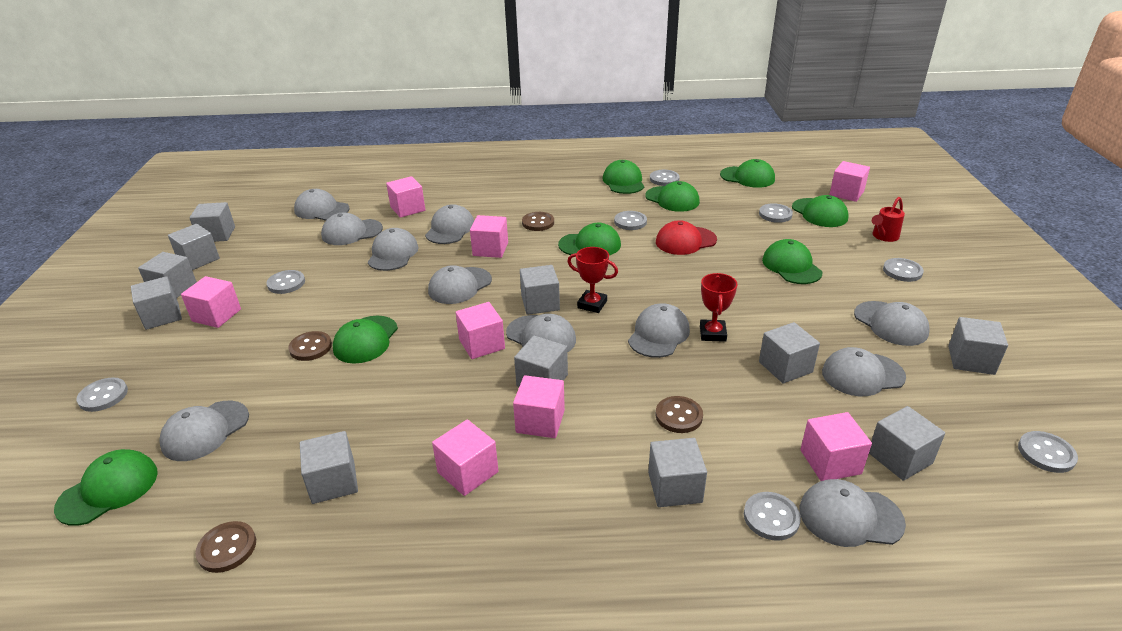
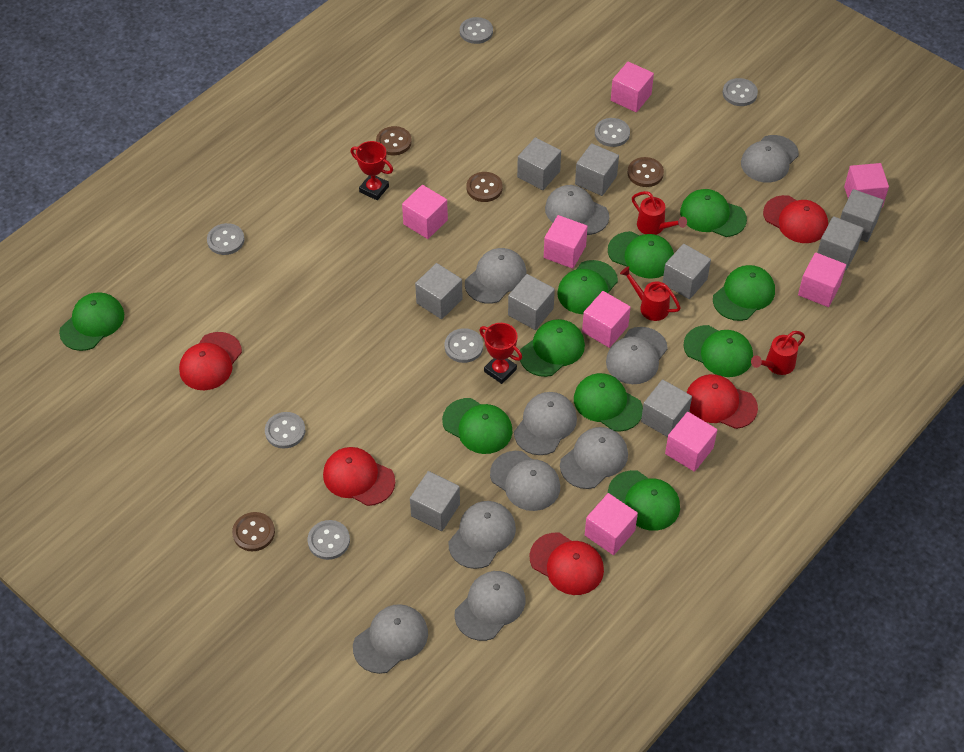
green cap: [54,449,158,526] [333,316,398,363] [558,223,621,255] [603,160,644,194] [645,181,700,212] [720,159,775,188] [762,239,823,284] [792,195,849,227] = 8 -> [59,292,124,351] [442,398,512,454] [520,319,585,377] [557,260,618,314] [574,373,643,432] [608,231,674,279] [608,470,680,531] [680,189,747,237] [684,325,753,377] [713,265,775,321] = 10
grey button: [77,377,128,412] [266,270,305,294] [614,211,647,230] [650,170,680,186] [744,492,801,541] [759,203,793,223] [883,258,924,282] [1018,431,1078,473] = 8 -> [207,223,245,255] [265,412,305,449] [308,520,350,560] [445,328,483,363] [460,17,493,44] [595,118,630,147] [723,78,758,106] = 7
grey cap: [159,401,249,461] [294,189,349,221] [321,212,383,245] [368,228,419,271] [425,204,474,244] [428,265,492,304] [506,314,576,353] [628,303,690,358] [800,479,906,547] [822,347,906,396] [854,301,930,346] = 11 -> [353,604,428,674] [448,501,516,569] [454,571,526,641] [465,248,526,304] [490,451,560,511] [514,392,577,455] [545,185,609,235] [560,427,628,489] [606,327,668,384] [741,135,799,183] = 10
grey cube: [131,276,182,330] [138,252,197,298] [168,224,220,270] [189,202,235,242] [300,431,358,504] [514,336,568,387] [520,265,560,315] [648,438,707,507] [759,322,820,383] [869,406,945,481] [948,317,1008,375] = 11 -> [410,471,460,531] [415,263,463,319] [508,274,555,330] [517,137,561,190] [575,143,619,196] [641,379,692,437] [662,244,711,299] [817,216,864,270] [840,189,884,242] = 9
red cap: [656,220,717,255] = 1 -> [179,332,242,390] [323,447,395,506] [529,533,604,595] [687,374,758,429] [763,195,828,243] = 5
red watering can: [872,197,905,242] = 1 -> [620,266,681,321] [632,191,687,235] [751,331,805,375] = 3

